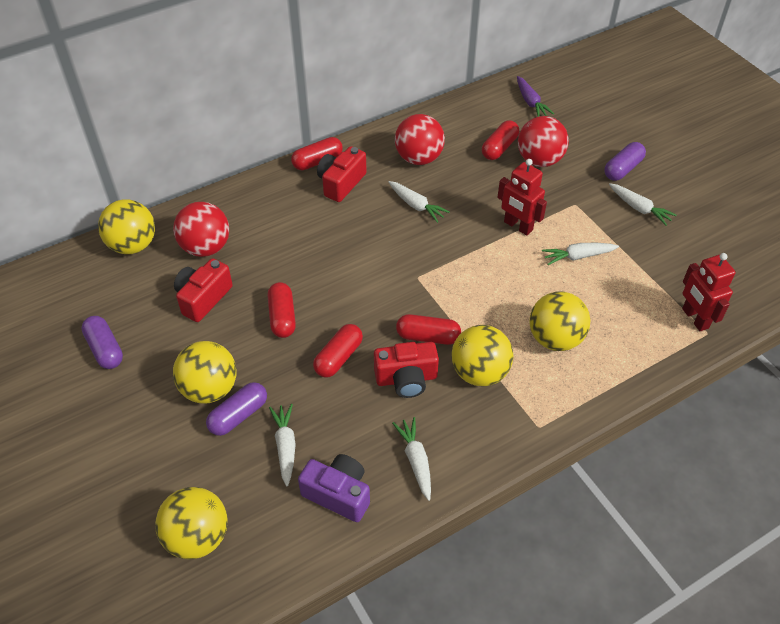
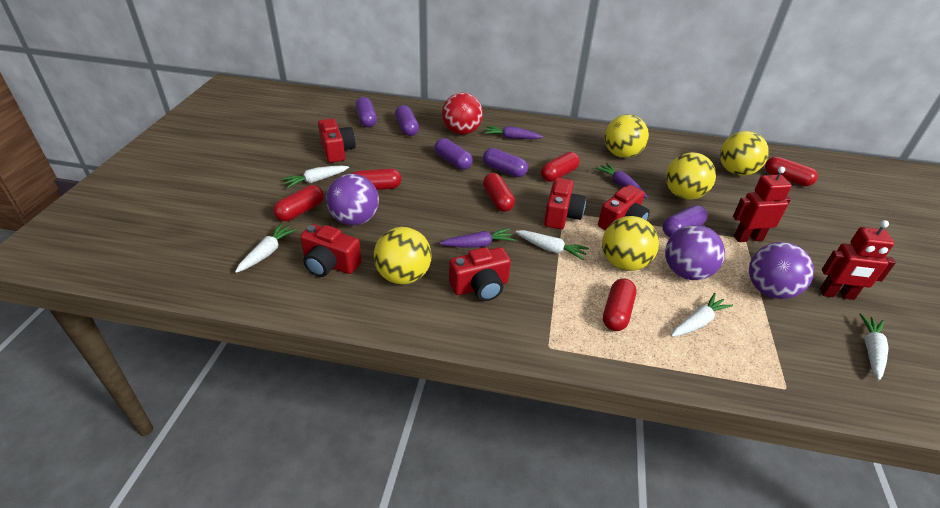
purple ball: none = 0 -> [326,174,379,226] [665,225,725,280] [749,242,814,299] = 3
purple camera: [298,454,370,522] = 1 -> none = 0
purple capsule: [81,316,123,369] [206,382,267,436] [604,142,646,181] = 3 -> [355,97,377,127] [395,105,419,136] [434,138,473,170] [483,148,528,177] [663,205,708,237] = 5
purple carrot: [517,76,554,117] = 1 -> [440,228,515,248] [484,126,543,139] [595,163,648,198] = 3
red ball: [173,202,229,257] [395,114,445,165] [518,116,569,167] = 3 -> [442,93,483,135] = 1
red camera: [174,258,233,322] [317,146,367,202] [374,342,439,398] = 3 -> [300,224,362,277] [318,118,356,163] [449,247,511,301] [544,178,586,229] [598,185,650,230] = 5
red capsule: [268,282,296,338] [291,137,343,170] [313,324,363,377] [396,314,461,345] [482,120,519,160] = 5 -> [273,185,324,221] [352,168,401,190] [483,173,515,212] [541,152,580,182] [603,278,636,331] [765,157,818,186] = 6

